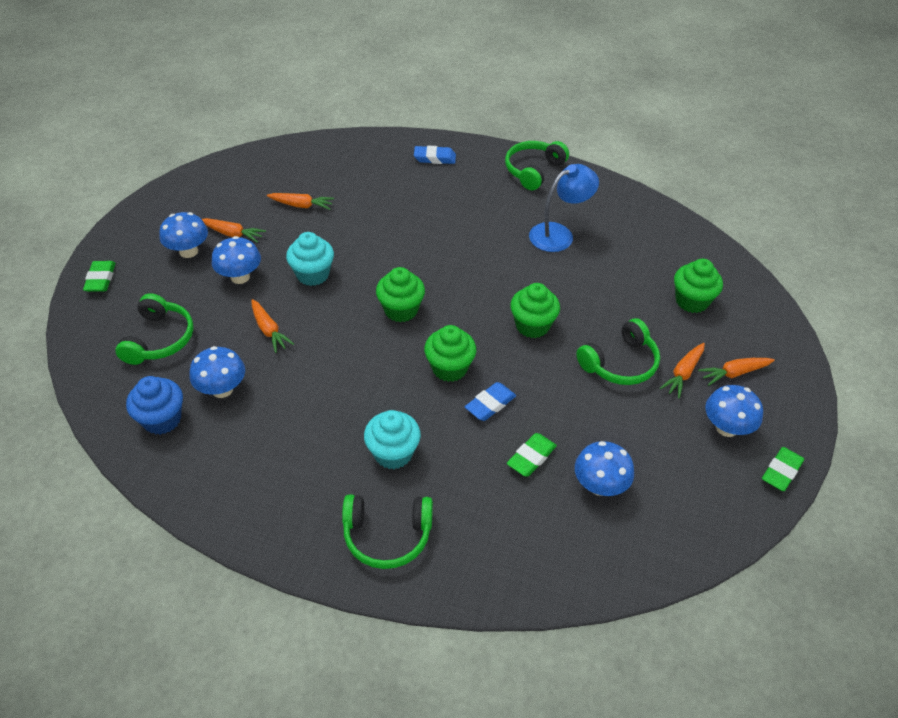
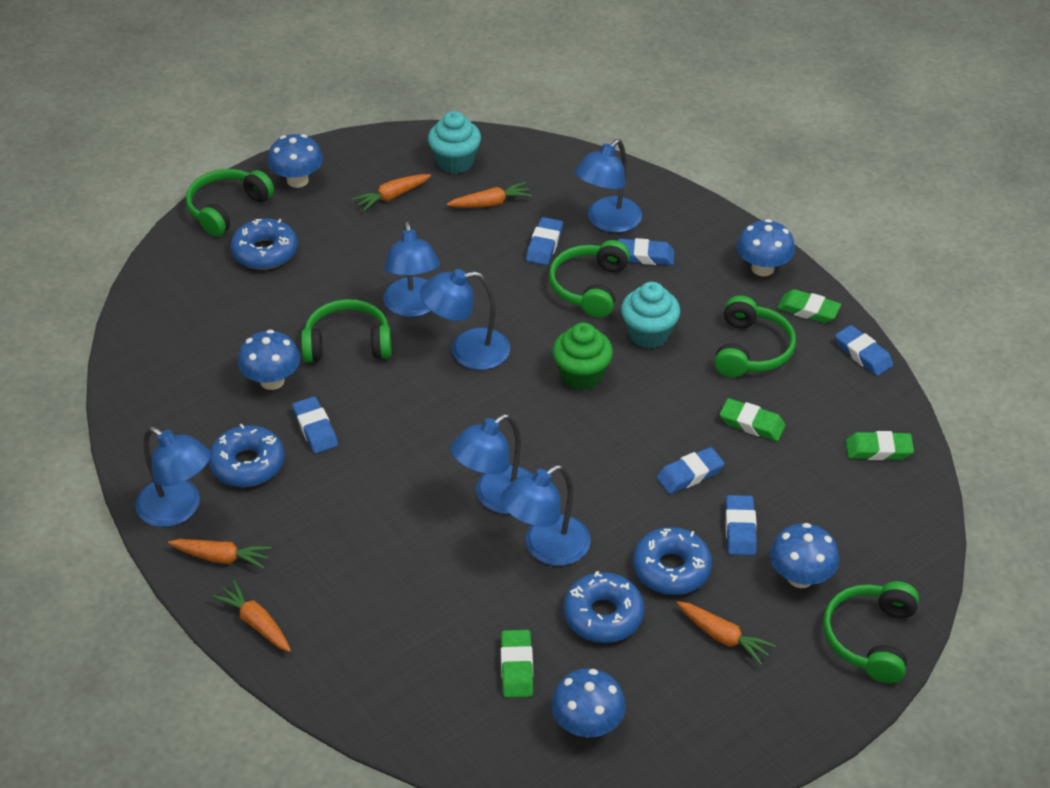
blue cupcake: [126,376,183,435] = 1 -> none = 0
blue donut: none = 0 -> [209,424,284,487] [230,218,298,270] [563,571,644,643] [633,527,712,595] = 4
blue eraser: [414,146,456,164] [465,382,516,421] = 2 -> [292,397,338,454] [526,217,563,265] [618,238,675,265] [656,447,724,494] [725,495,757,555] [835,325,893,376] = 6
blue lamp: [529,164,599,252] = 1 -> [135,427,211,527] [383,221,440,317] [420,269,510,370] [450,414,532,514] [500,465,591,566] [575,139,642,233] = 6
green cupcake: [376,267,425,322] [424,325,476,382] [510,283,560,338] [674,259,723,313] = 4 -> [552,323,613,390] = 1
green eraser: [83,261,116,292] [507,433,557,476] [762,447,804,491] = 3 -> [501,630,533,698] [720,398,786,441] [777,289,841,323] [846,431,914,460] = 4
green headphones: [115,293,194,365] [342,494,433,569] [505,141,569,190] [576,318,660,385] = 4 -> [186,169,274,237] [301,299,392,362] [549,240,630,317] [714,295,796,377] [823,581,919,683] = 5

